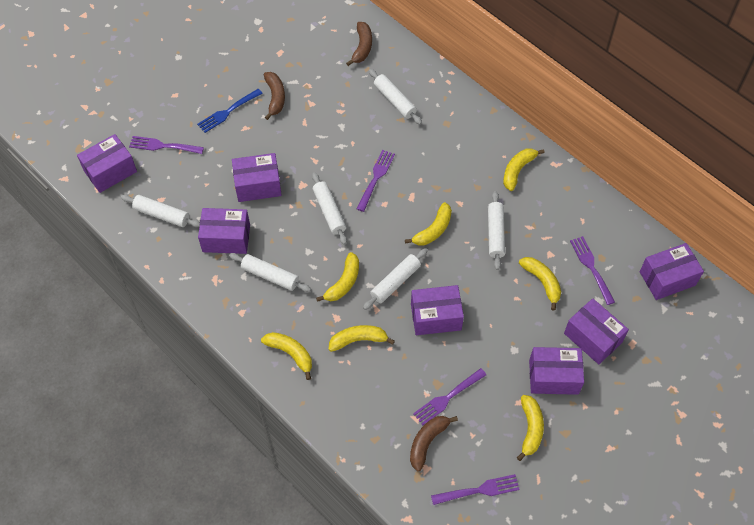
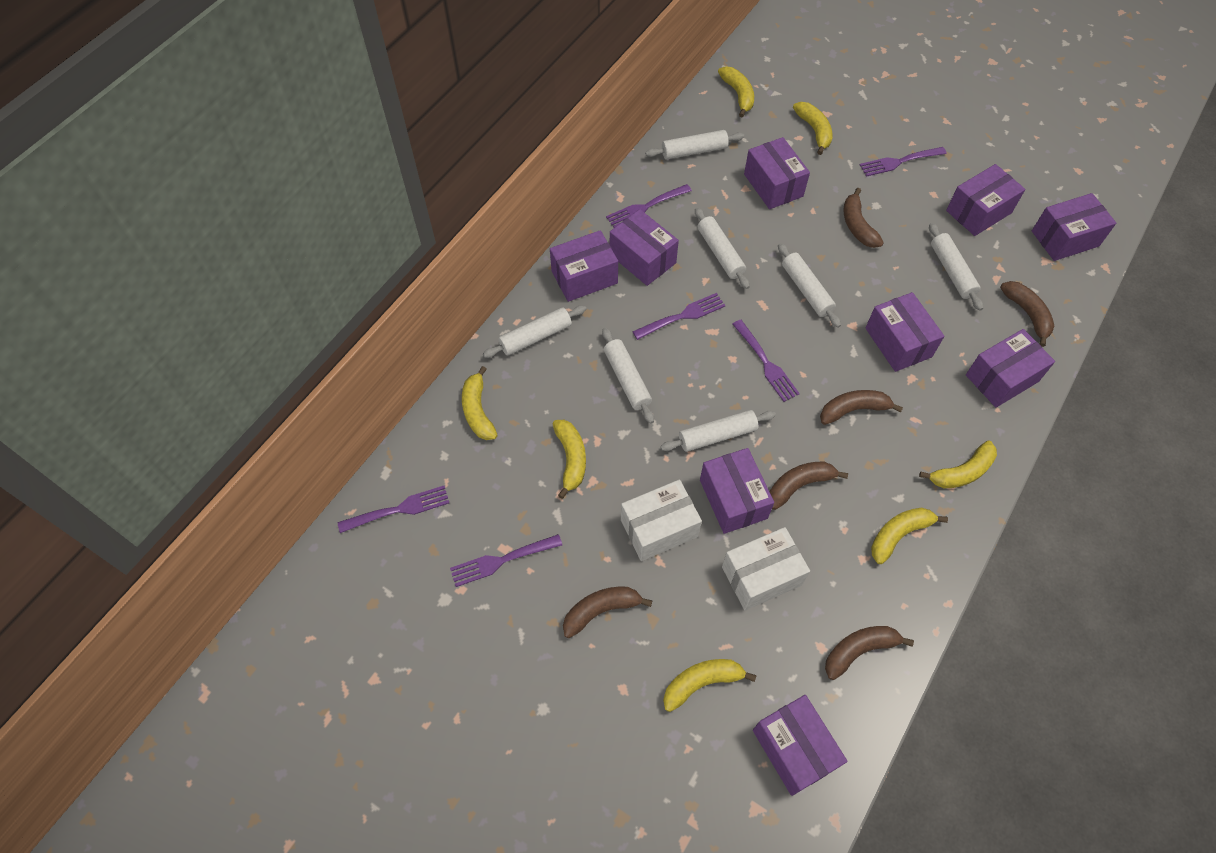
blue fork: [197,89,263,133] = 1 -> none = 0
brown banana: [264,72,285,120] [346,22,372,66] [410,416,458,471] = 3 -> [563,587,653,638] [770,462,848,510] [820,390,903,425] [825,626,914,680] [844,188,884,248] [1000,281,1054,347] = 6
purple box: [77,134,137,193] [198,208,250,254] [232,153,282,202] [411,285,464,335] [529,347,584,395] [564,298,629,364] [640,243,704,300] = 7 -> [550,230,618,302] [610,209,679,286] [700,448,774,534] [744,137,810,209] [753,695,847,796] [865,292,944,372] [946,164,1025,236] [966,329,1055,407] [1032,193,1116,261] = 9
purple fork: [129,136,204,154] [356,150,395,212] [413,368,486,425] [431,474,520,505] [570,236,615,305] = 5 -> [338,486,449,533] [450,534,562,587] [606,184,692,228] [633,293,725,340] [732,320,800,402] [860,147,947,177] = 6
white box: none = 0 -> [621,480,702,561] [722,527,810,610] = 2
white rolling pin: [121,195,200,227] [229,253,311,292] [312,172,347,245] [363,248,428,310] [369,69,422,124] [488,191,505,270] = 6 -> [483,305,586,358] [602,328,654,423] [645,130,744,160] [660,410,776,452] [695,208,750,289] [778,243,841,328] [929,223,983,311] = 7

